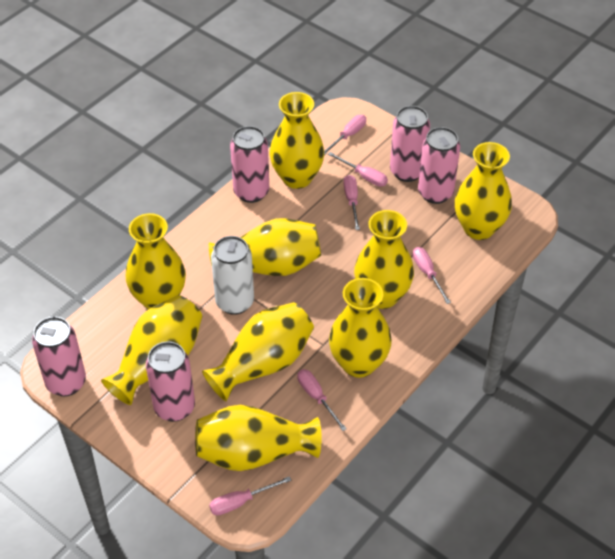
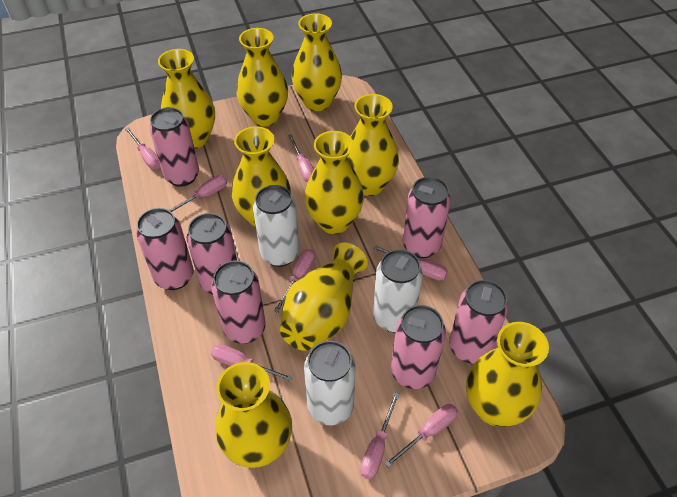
pink can: [32,316,86,396] [146,341,195,422] [230,126,269,203] [390,106,430,182] [418,127,460,204] = 5 -> [136,208,194,290] [149,107,199,187] [187,213,237,294] [211,261,266,344] [391,305,446,389] [403,177,451,258] [449,280,508,363] = 7
pink screwdriver: [209,476,291,515] [297,369,347,431] [324,115,366,155] [328,152,388,187] [343,175,360,230] [413,247,451,304] = 6 -> [125,127,160,169] [169,175,227,212] [211,344,293,382] [274,249,315,313] [288,134,314,182] [360,392,400,479] [373,245,448,280] [384,404,458,468] = 8
white can: [211,236,254,315] = 1 -> [253,185,299,267] [304,341,356,425] [373,249,423,332] = 3

